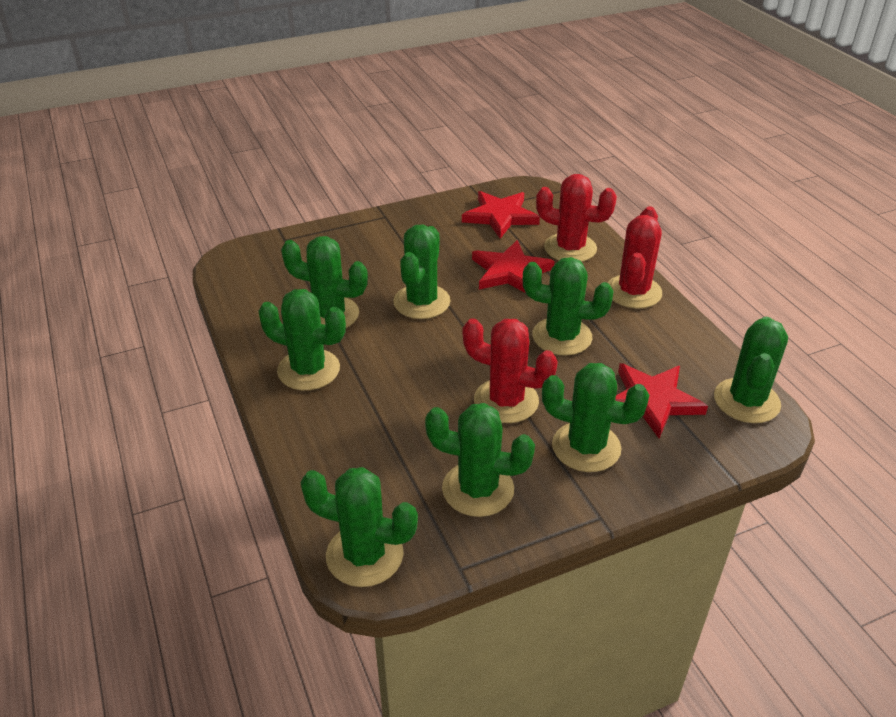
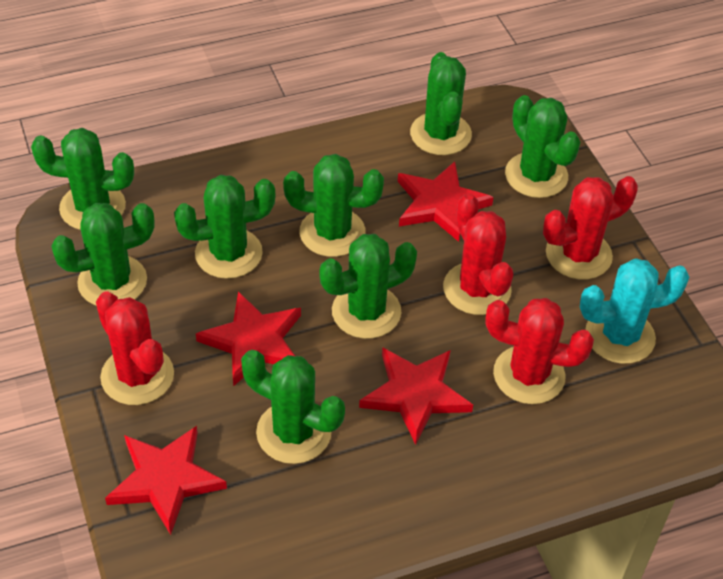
red cactus: [463,318,558,423] [536,174,617,262] [607,206,662,309] = 3 -> [96,292,174,405] [443,193,513,315] [486,298,594,404] [543,176,638,279] = 4
red star: [462,191,540,239] [472,240,555,293] [615,363,708,438] = 3 -> [105,426,227,535] [196,291,301,387] [359,347,473,445] [398,161,494,242] = 4
turquoise cactus: none = 0 -> [580,258,689,364] = 1

